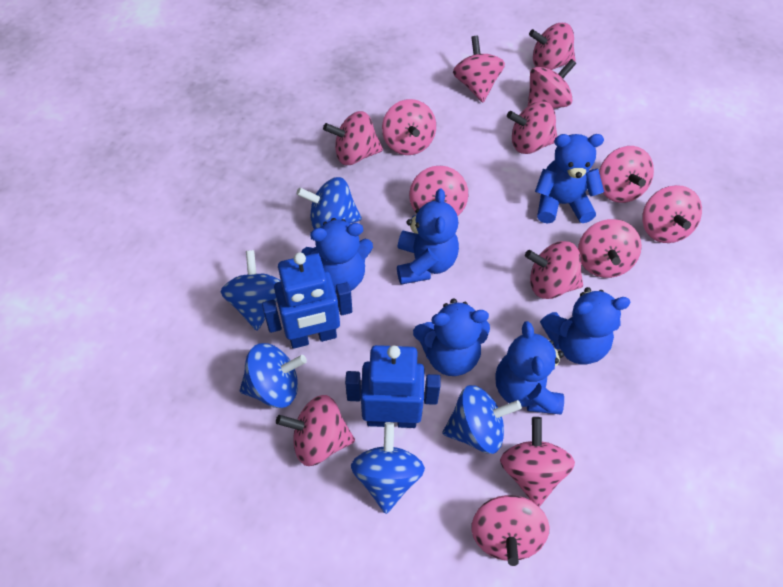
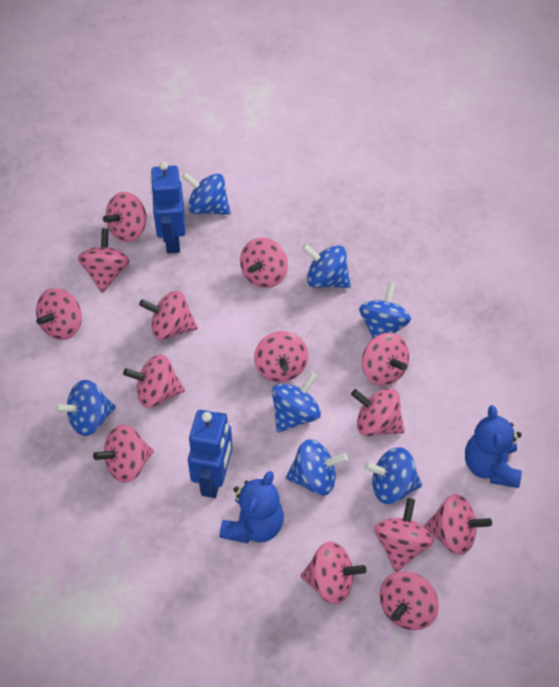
blue spinning top: [221,250,281,330] [240,343,307,408] [296,177,362,229] [351,422,425,514] [443,385,522,454] = 5 -> [54,380,116,436] [182,172,231,215] [272,372,321,433] [286,439,348,495] [302,244,351,288] [359,282,411,339] [364,447,422,504] = 7
blue teddy bear: [301,218,373,292] [397,188,459,284] [413,298,490,376] [495,321,564,415] [535,134,604,224] [540,287,631,364] = 6 -> [219,471,284,543] [465,405,522,488] = 2

